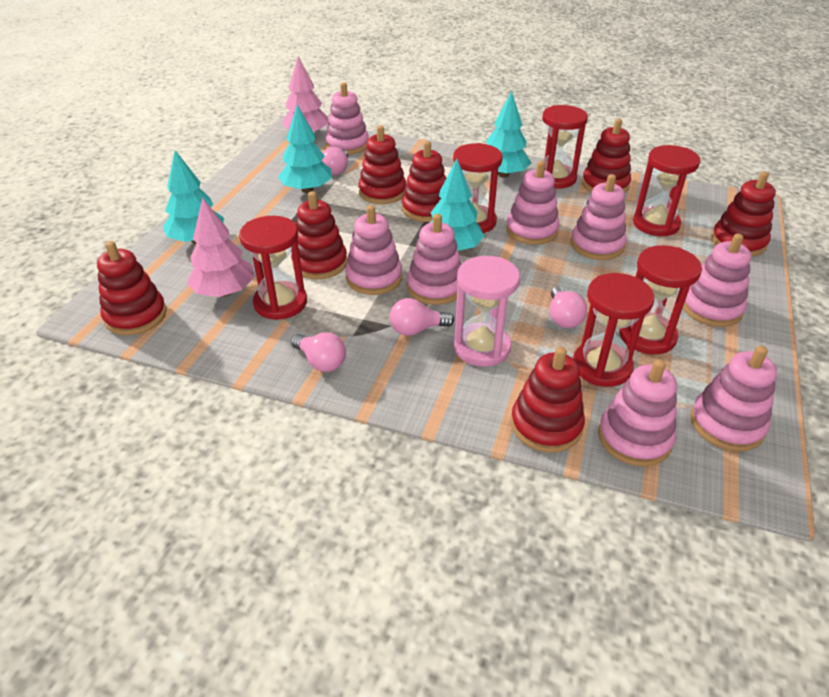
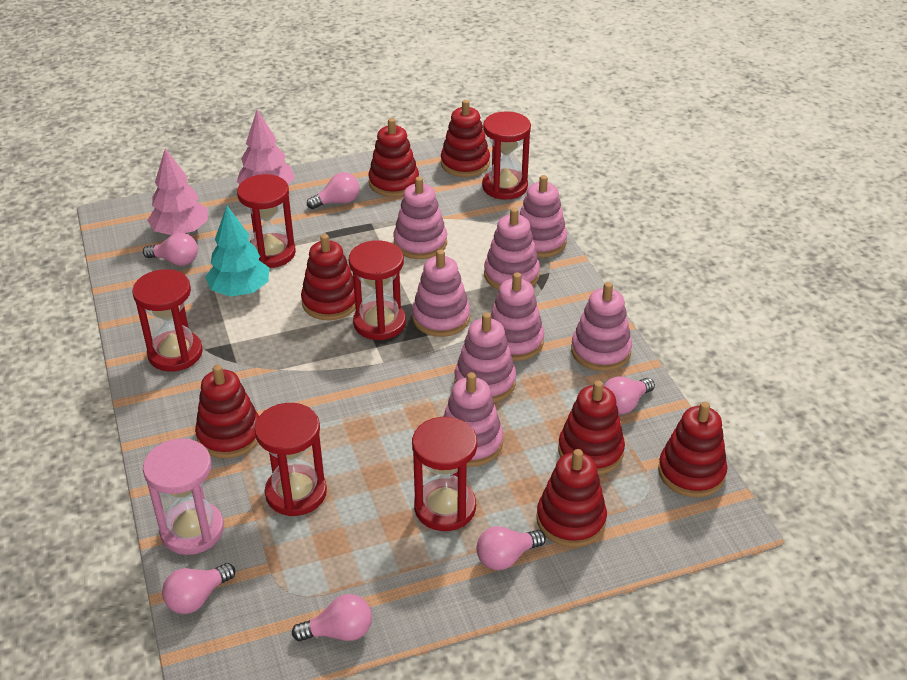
pink light bulb: [291,332,346,372] [322,147,348,175] [390,298,454,336] [549,286,587,328] = 4 -> [143,233,198,266] [162,563,235,614] [292,594,372,641] [307,172,359,209] [476,526,546,570] [603,377,655,415] = 6
turquoise tree: [163,150,224,244] [278,105,332,193] [430,159,484,251] [486,91,531,178] = 4 -> [205,206,269,297] = 1

